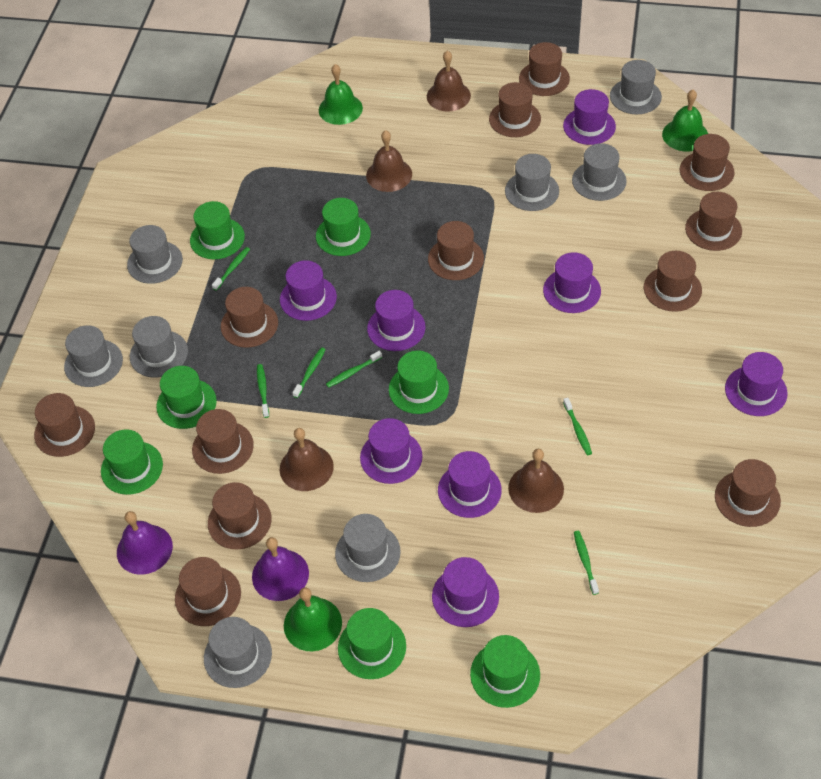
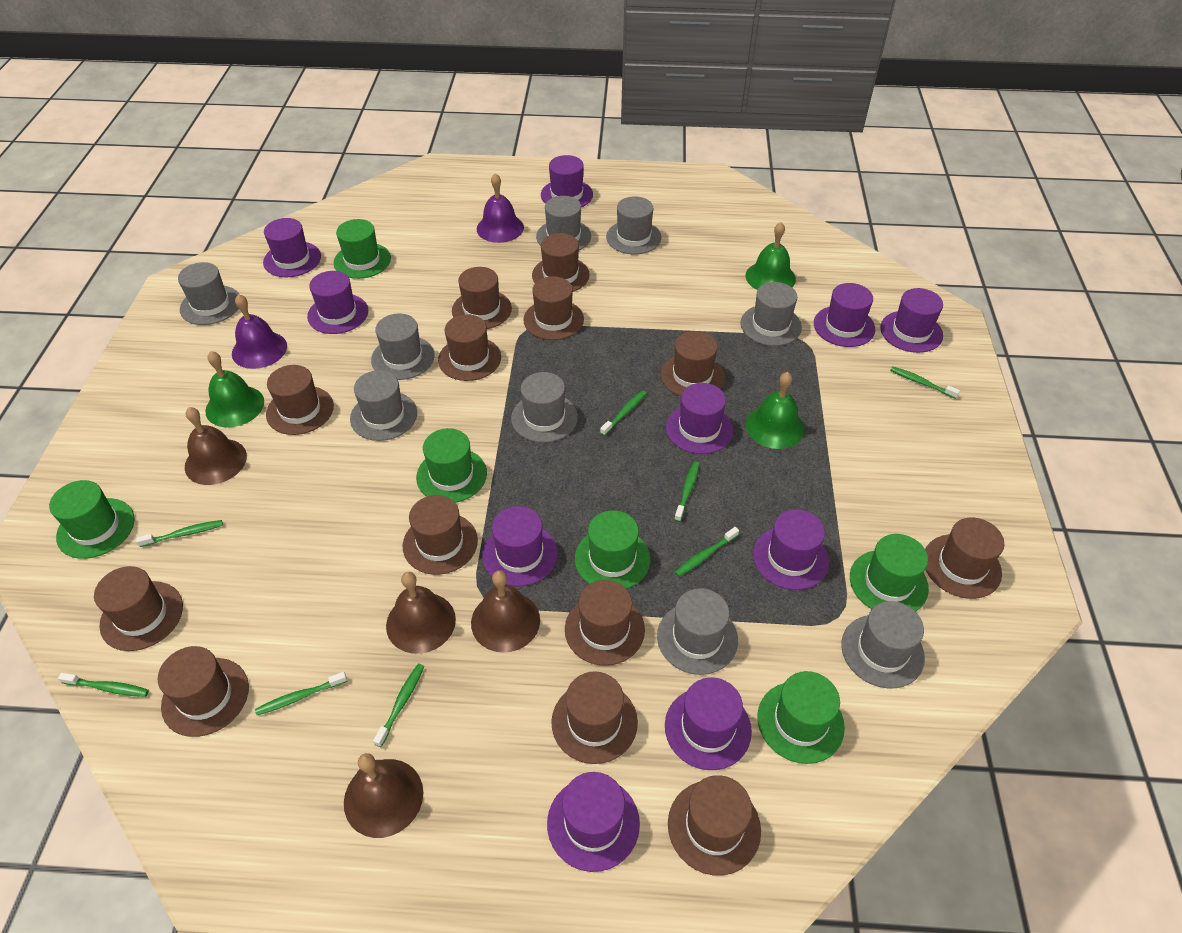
brown hat: [34,393,95,457] [175,557,241,626] [192,409,254,474] [208,482,272,549] [221,287,278,348] [428,221,484,280] [489,82,541,137] [519,42,570,96] [644,251,702,312] [680,134,735,191] [685,192,742,251] [715,459,781,527] = 12 -> [94,566,183,651] [158,646,249,737] [266,365,334,435] [403,495,478,575] [438,314,501,381] [452,267,512,329] [523,276,584,340] [532,233,590,292] [551,671,638,764] [565,580,645,666] [661,331,725,396] [668,775,761,876] [925,518,1004,599] = 13
green hat: [101,429,163,495] [156,366,217,429] [190,201,245,259] [316,198,371,256] [338,608,406,679] [389,351,449,414] [470,635,540,708] = 7 -> [49,480,135,559] [333,219,391,279] [416,428,487,503] [575,510,650,589] [757,671,845,764] [850,534,929,612] = 6
green toothbrush: [212,247,250,291] [257,364,269,418] [293,347,326,398] [326,351,382,388] [563,398,592,455] [574,531,599,595] = 6 -> [58,673,149,697] [136,520,223,547] [255,672,347,715] [373,664,424,747] [600,390,647,436] [674,462,699,522] [675,527,739,577] [890,366,960,399] = 8
grey hat: [64,325,123,387] [127,225,183,284] [130,316,188,378] [204,617,272,688] [335,514,401,582] [505,154,559,211] [572,143,627,201] [610,60,662,114] = 8 -> [178,262,240,325] [350,370,417,441] [371,314,435,380] [511,372,578,443] [536,196,591,250] [606,196,662,254] [657,588,738,675] [740,282,802,346] [841,601,925,688] = 9
purple hat: [280,260,337,321] [360,418,423,484] [367,290,425,351] [432,557,499,627] [438,451,502,518] [543,252,601,313] [563,89,616,145] [725,352,788,416] = 8 -> [263,218,321,278] [307,271,368,334] [482,506,558,587] [541,155,593,207] [547,772,640,872] [665,677,752,770] [666,383,733,454] [753,509,830,590] [814,283,875,347] [880,288,943,353] = 10

